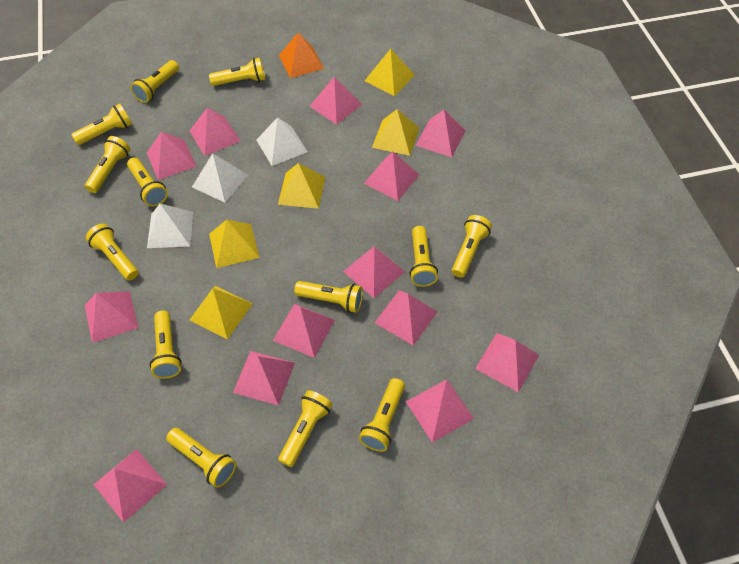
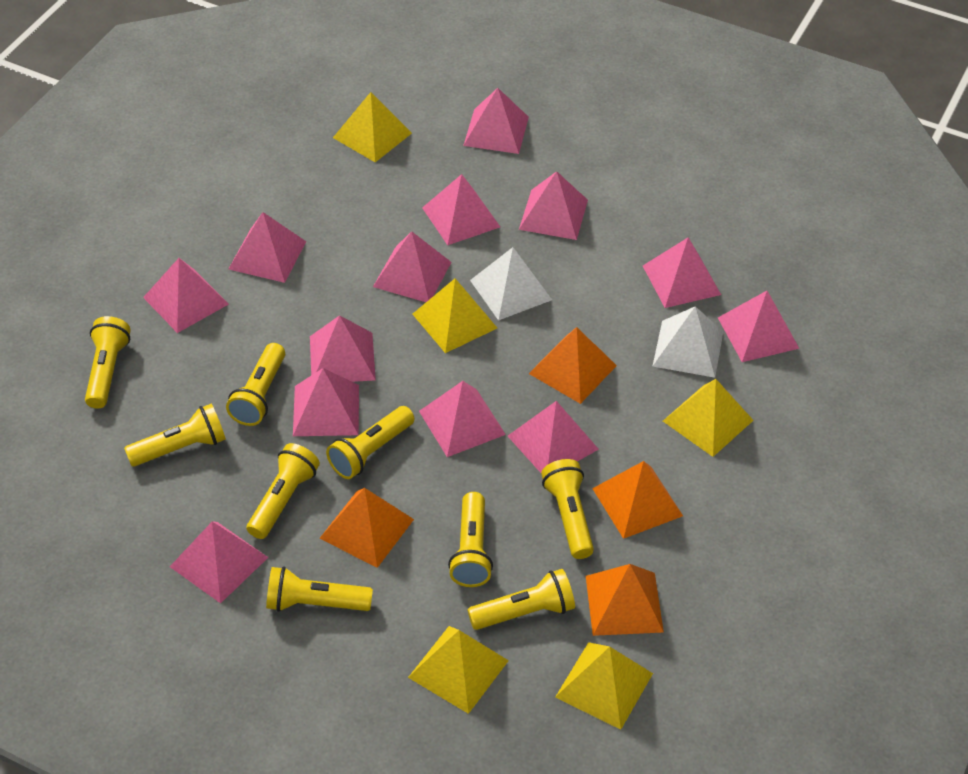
orange pyramid: [279,32,324,78] = 1 -> [320,488,414,568] [529,327,617,404] [586,564,664,636] [592,461,683,539] = 4
white pyramid: [147,204,193,248] [192,153,248,203] [256,117,308,166] = 3 -> [470,247,552,321] [653,306,723,378] = 2
yellow flashlight: [71,104,132,145] [85,136,130,193] [86,224,138,281] [127,158,168,206] [131,60,179,103] [150,310,182,379] [166,428,236,488] [209,58,265,86] [278,390,333,467] [294,281,363,313] [359,378,405,452] [409,226,438,287] [452,215,492,278] = 13 -> [85,316,131,408] [124,404,226,467] [226,343,285,426] [247,443,320,539] [266,567,373,612] [326,406,414,479] [448,492,493,587] [467,569,575,630] [541,459,594,559] = 9

